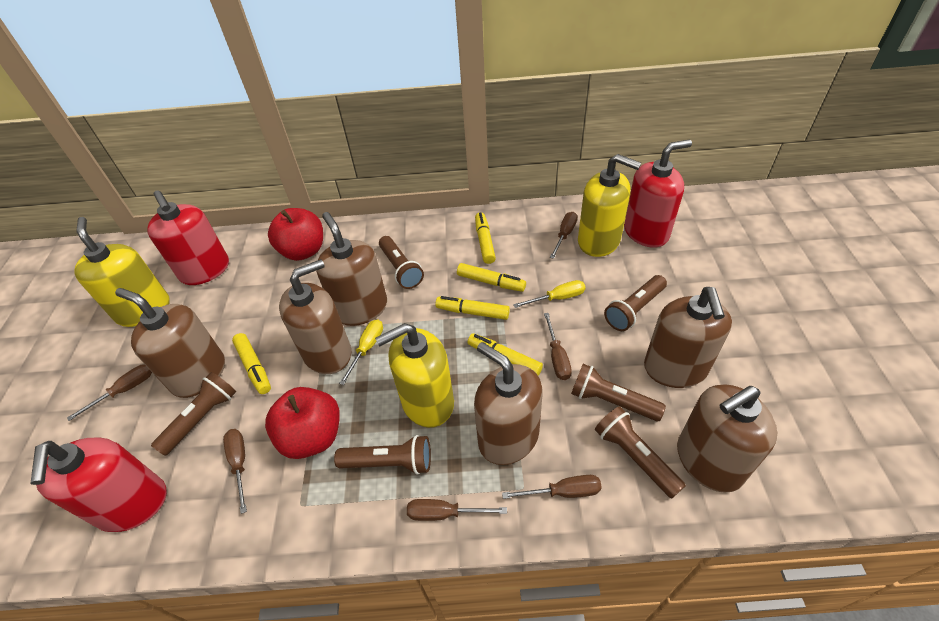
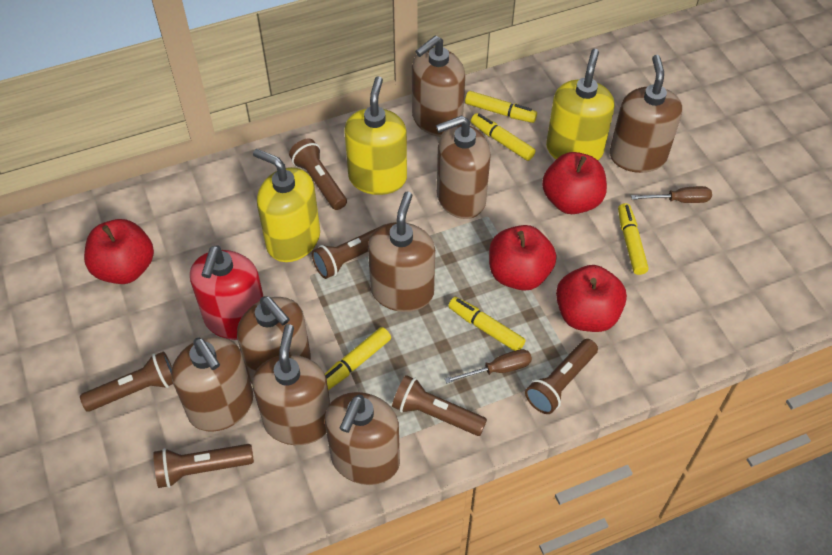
brown screwdriver: [67,364,152,421] [223,429,247,514] [407,499,507,521] [502,475,602,499] [544,313,572,380] [550,212,577,259] = 6 -> [445,349,532,384] [631,186,712,203] = 2
brown soap dispenser: [115,288,225,398] [279,259,351,374] [316,212,387,326] [474,342,543,465] [644,287,732,388] [677,384,777,492] = 6 -> [171,337,253,432] [237,296,311,384] [252,324,330,445] [325,392,400,485] [368,192,435,312] [412,36,465,137] [436,115,491,219] [610,55,682,173] = 8
red apple: [265,387,340,459] [268,208,323,261] = 2 -> [84,219,154,284] [489,225,557,291] [542,152,607,214] [556,265,627,332] = 4
red soap dispenser: [30,438,167,532] [147,190,229,285] [624,140,692,248] = 3 -> [190,245,264,340] = 1
yellow screwdriver: [339,319,383,385] [513,280,586,308] = 2 -> none = 0

